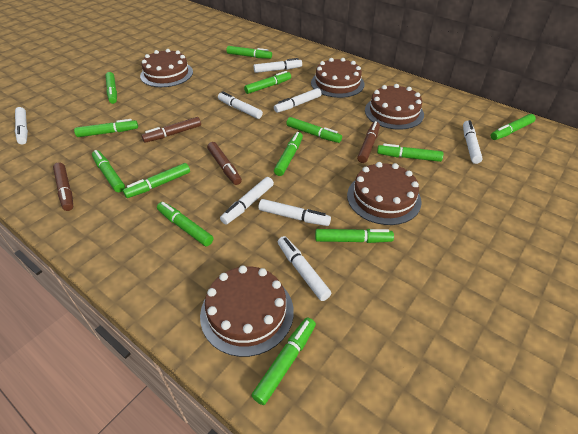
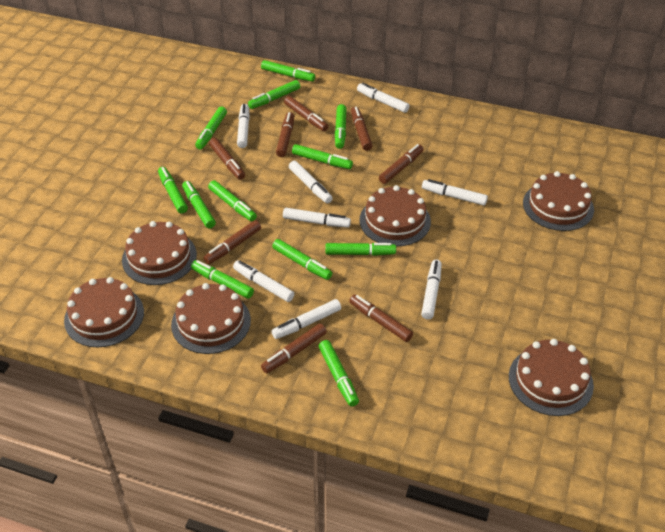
brown cake: [140,49,193,87] [200,265,294,357] [311,58,365,98] [347,162,422,225] [365,84,424,130] = 5 -> [64,277,144,347] [122,221,197,285] [171,283,251,354] [359,185,431,246] [509,339,594,416] [523,171,594,231] = 6
brown marker: [53,162,73,211] [141,117,201,143] [207,142,242,185] [357,121,380,163] = 4 -> [203,220,261,264] [209,138,245,180] [261,323,327,373] [276,112,294,157] [284,96,329,131] [349,294,413,342] [351,107,373,151] [379,144,424,184] = 8
green marker: [74,119,138,137] [92,150,125,192] [105,72,117,104] [123,163,190,198] [157,202,213,246] [227,46,272,59] [244,71,291,94] [251,317,316,405] [274,132,303,176] [286,117,342,143] [315,229,394,243] [377,144,444,162] [491,114,536,140] = 13 -> [158,167,188,214] [182,181,216,229] [191,260,254,299] [195,107,227,150] [208,180,257,221] [248,80,300,109] [261,60,315,82] [272,239,332,280] [292,144,353,169] [319,340,359,407] [325,243,396,256] [335,104,347,149] = 12

